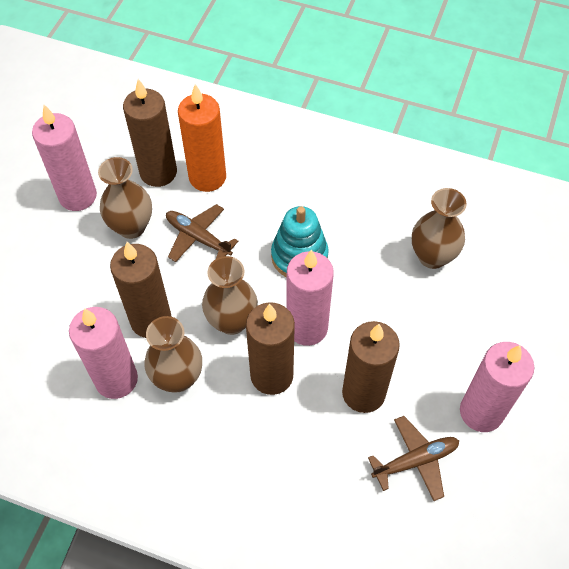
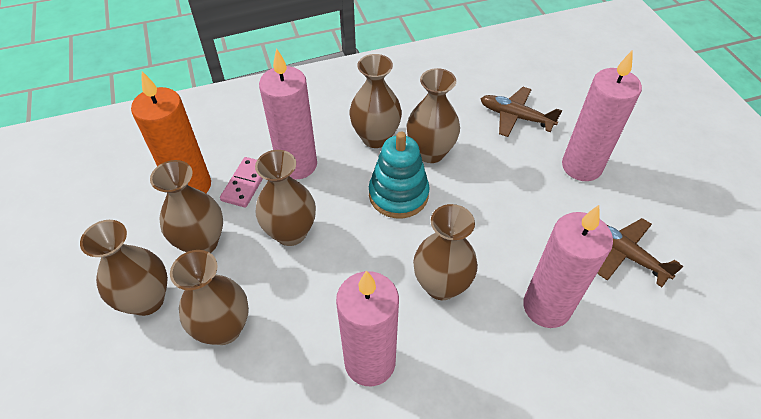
brown candle: [110,242,172,338] [123,79,177,187] [246,302,295,395] [342,321,400,413] = 4 -> none = 0
brown vase: [98,157,152,239] [144,316,202,392] [202,256,258,335] [412,188,467,269] = 4 -> [80,220,168,316] [150,160,223,253] [170,250,249,345] [255,150,316,246] [349,54,402,148] [407,68,460,163] [413,204,478,300] = 7
pink domino: none = 0 -> [220,157,263,208] = 1

